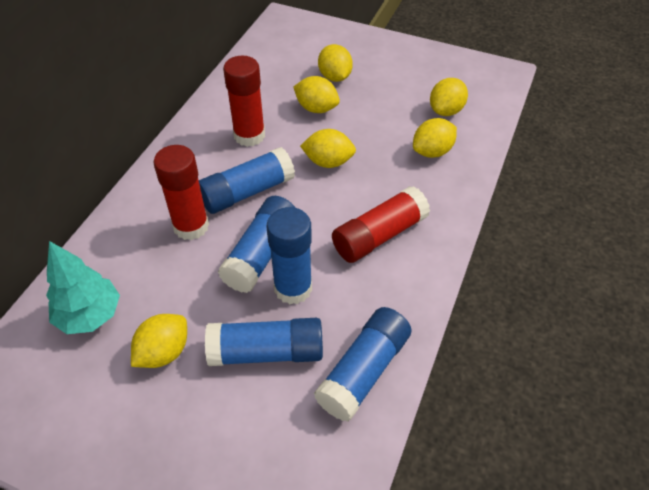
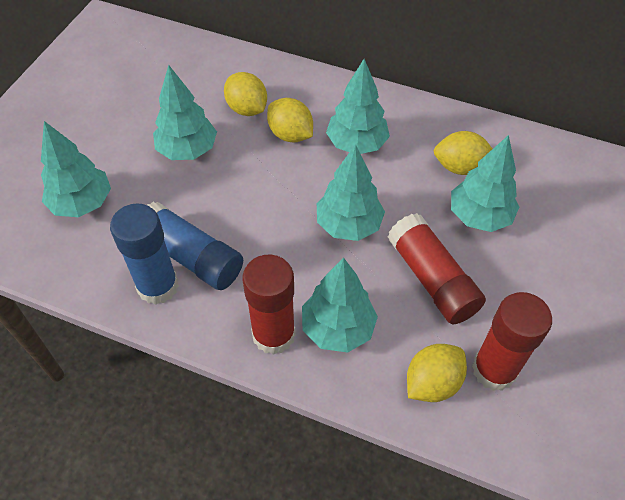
blue glue stick: [199,147,295,214] [205,318,323,366] [218,196,295,293] [267,207,312,304] [314,307,412,422] = 5 -> [110,203,179,304] [147,202,243,290] = 2
turquoise tree: [46,241,120,334] = 1 -> [41,121,111,217] [153,65,217,160] [302,257,378,353] [317,144,385,241] [326,59,390,154] [451,135,519,232] = 6
yellow lemon: [131,314,187,368] [294,76,340,113] [300,129,356,168] [318,44,353,82] [413,118,457,158] [430,78,468,116] = 6 -> [224,72,267,116] [267,98,313,142] [407,344,467,402] [434,131,492,175] = 4

